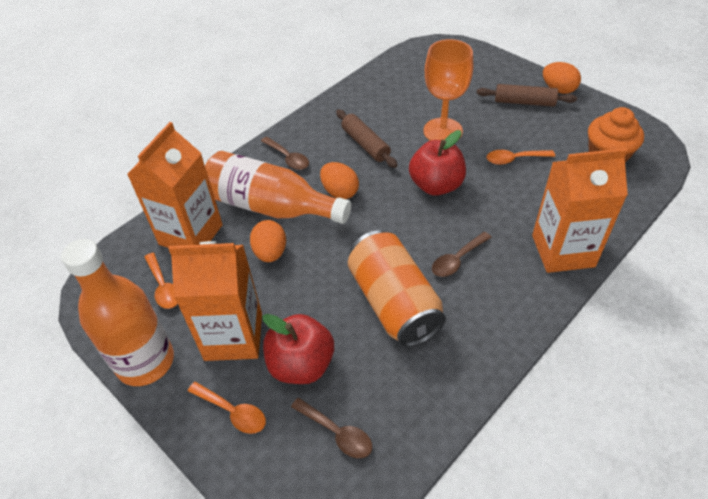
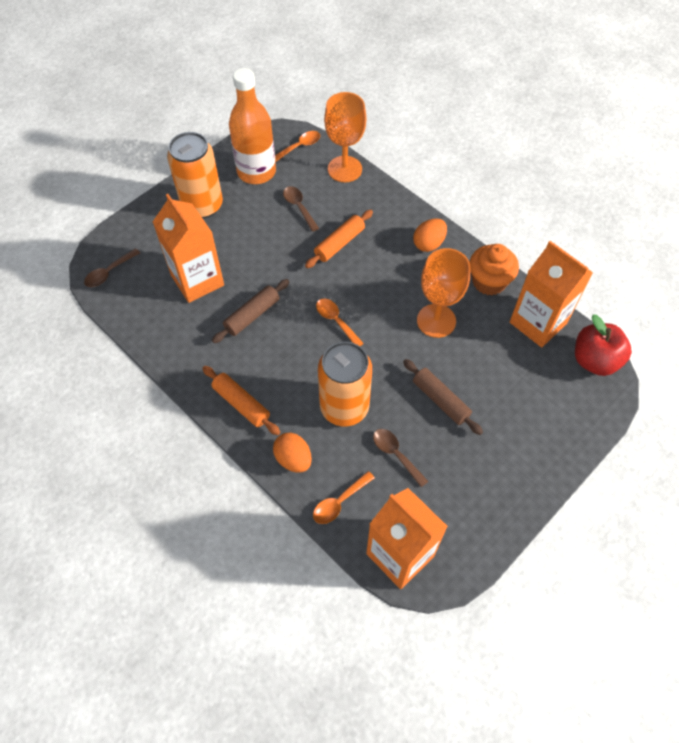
orange bottle: [61,239,174,386] [205,151,351,224] = 2 -> [229,68,276,184] = 1
orange can: [348,230,446,347] = 1 -> [167,132,223,218] [318,342,372,426] = 2
orange egg: [250,220,286,262] [320,162,359,199] [543,62,581,94] = 3 -> [273,433,312,473] [413,218,447,252] = 2
orange goblet: [424,39,473,141] = 1 -> [324,92,366,182] [417,248,470,338] = 2
orange rolling pin: none = 0 -> [202,366,280,435] [305,210,373,268] = 2
red apple: [262,314,334,384] [409,130,466,196] = 2 -> [575,315,632,376] = 1

